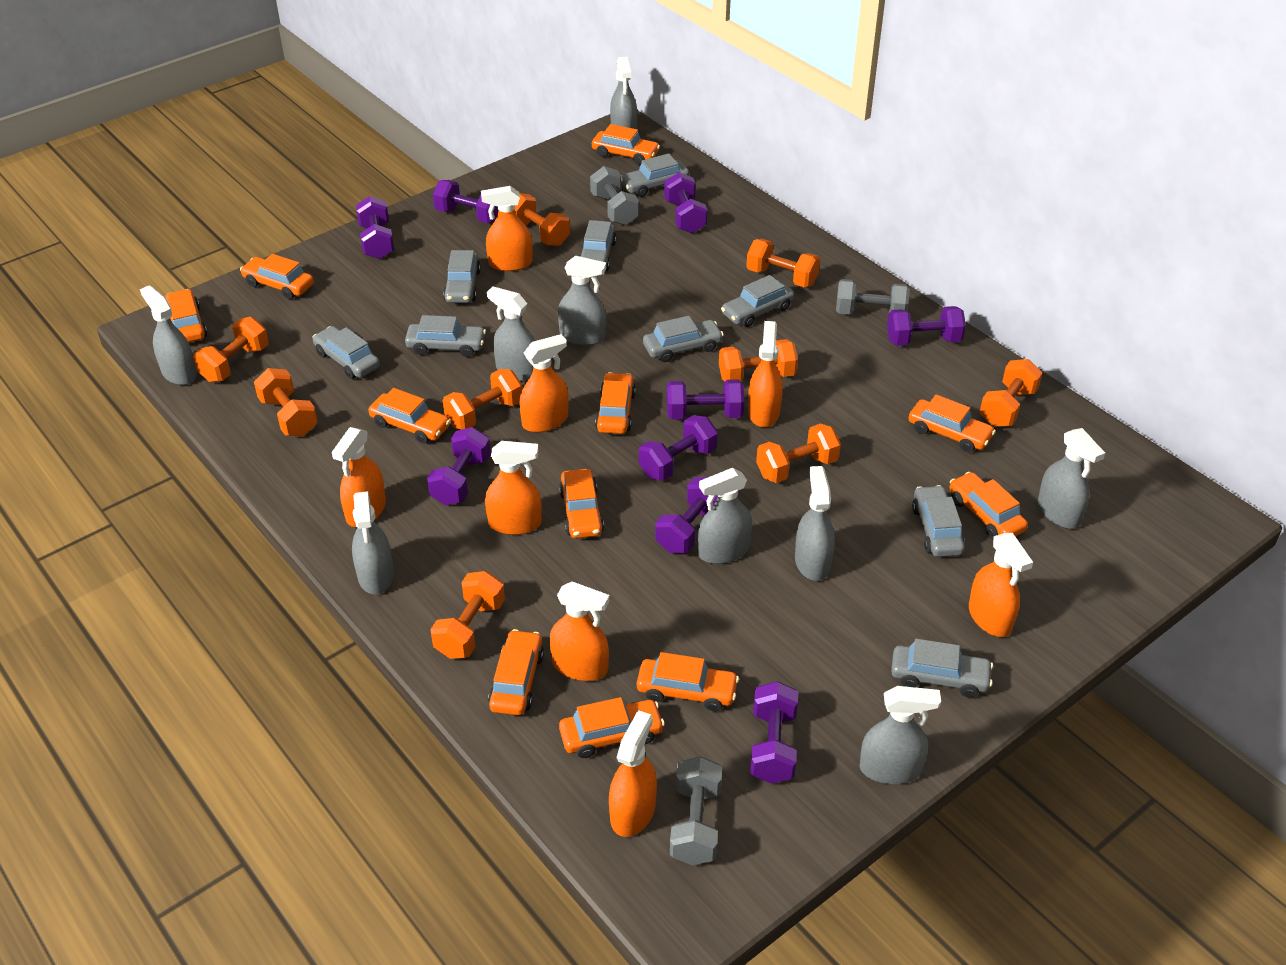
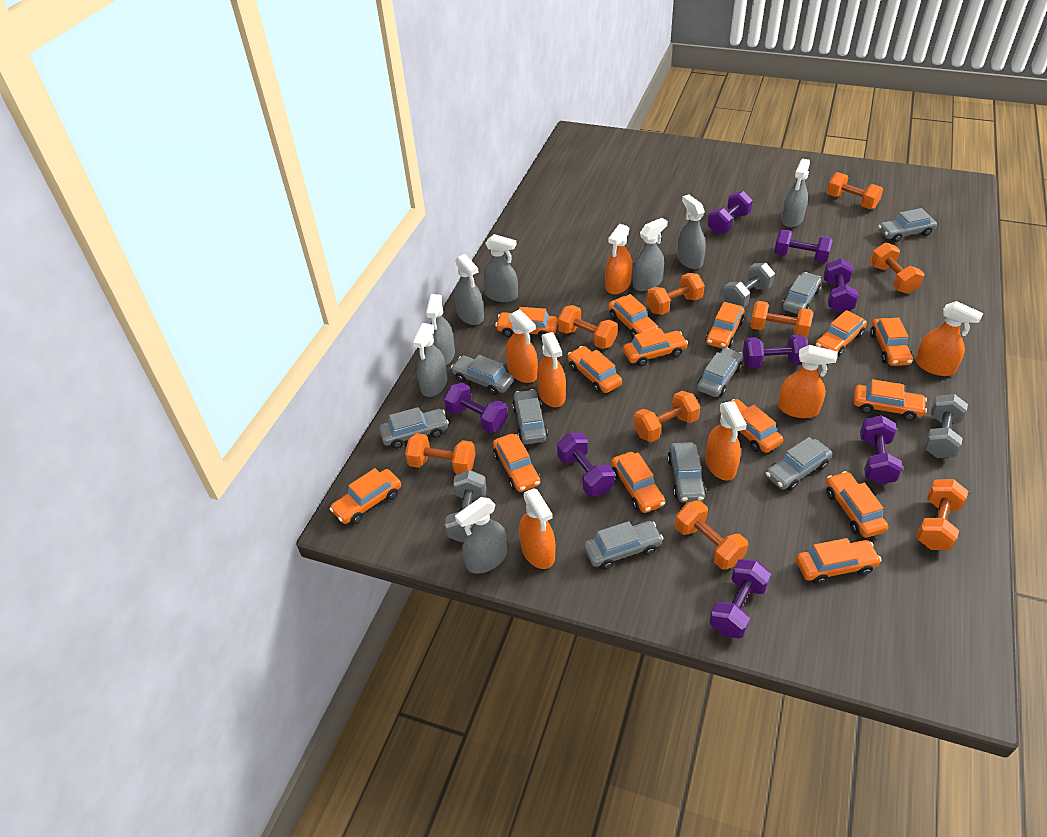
grey spray bottle: [140,285,197,385] [352,491,394,594] [487,286,535,381] [558,256,606,345] [610,57,637,129] [698,468,752,564] [795,466,835,581] [860,686,941,784] [1038,428,1105,529] = 9 -> [412,323,447,397] [426,294,455,365] [454,254,484,325] [455,497,507,574] [483,234,518,302] [633,218,667,291] [677,194,706,269] [781,159,810,227] = 8
orange car: [165,289,207,343] [240,254,314,299] [368,388,451,444] [488,629,544,716] [559,469,604,539] [559,697,665,758] [592,124,660,165] [595,372,636,434] [637,652,739,711] [908,394,996,452] [949,472,1028,539] = 11 -> [330,468,401,524] [493,434,540,492] [495,307,558,339] [568,346,622,393] [608,294,658,338] [611,452,665,513] [623,328,688,366] [705,302,745,349] [720,399,783,453] [796,538,882,584] [815,310,867,357] [826,471,888,538] [853,379,927,421] [870,318,913,366] = 14
orange spray bottle: [332,427,386,527] [481,186,533,271] [485,441,542,535] [519,334,568,433] [549,581,610,681] [609,710,657,837] [748,321,783,427] [969,533,1033,637] = 8 -> [506,309,538,383] [519,488,555,569] [537,332,566,407] [605,224,633,295] [705,401,747,481] [778,345,838,418] [915,301,983,376] = 7
purple dumbbell: [356,196,394,259] [427,427,491,505] [433,180,498,223] [639,415,718,481] [655,477,718,553] [664,172,707,233] [667,379,744,420] [750,681,798,784] [887,306,966,346] = 9 -> [444,383,508,433] [557,433,615,496] [707,191,753,234] [709,559,771,638] [743,335,808,368] [774,229,833,263] [823,259,859,313] [860,415,903,484] = 8

